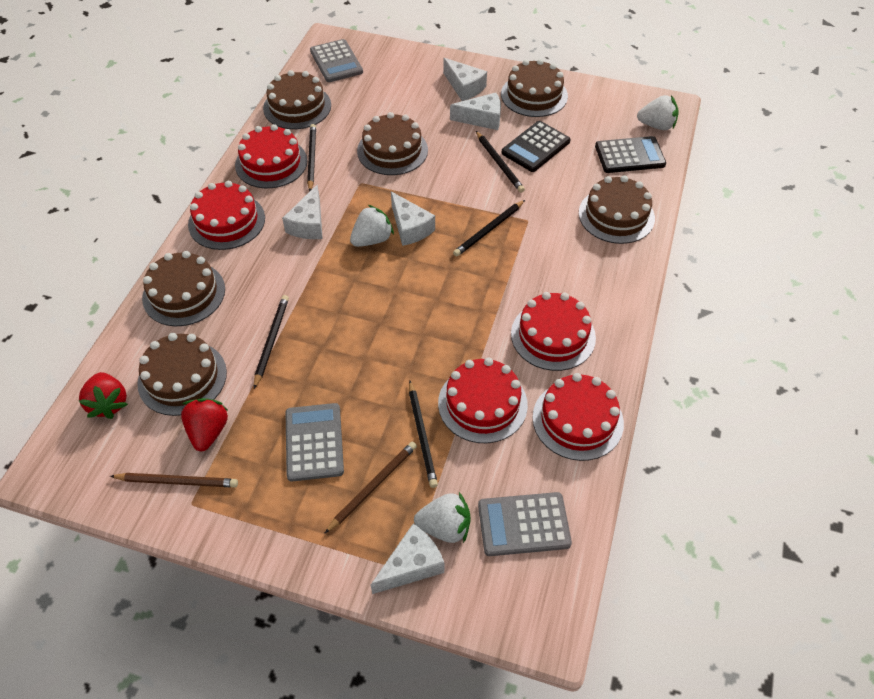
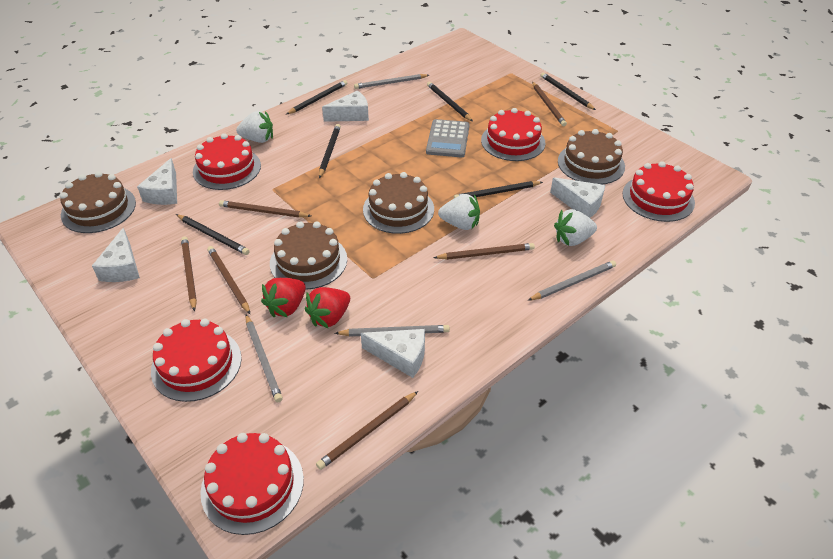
black calculator: [501,121,571,172] [595,136,666,173] = 2 -> none = 0
black pencil: [254,295,289,389] [307,124,316,191] [409,380,438,488] [453,200,525,257] [476,131,525,193] = 5 -> [176,214,250,255] [287,80,347,114] [319,124,341,178] [427,82,473,122] [454,181,543,198] [540,72,596,110] = 6
brown cake: [137,333,227,416] [142,251,225,326] [263,70,331,129] [357,112,428,175] [501,59,568,117] [579,175,655,244] = 6 -> [60,171,136,233] [270,221,347,290] [363,172,434,234] [558,129,625,185] = 4
brown pencil: [110,473,238,487] [324,442,417,534] = 2 -> [181,236,197,311] [207,246,250,314] [219,200,311,217] [316,391,418,470] [433,243,535,260] [532,82,567,126] = 6
grey calculator: [285,403,344,481] [310,39,363,82] [478,492,572,556] = 3 -> [426,119,470,157] = 1
grey pencil: none = 0 -> [246,314,283,402] [335,325,450,337] [354,74,429,89] [528,261,616,301] = 4

